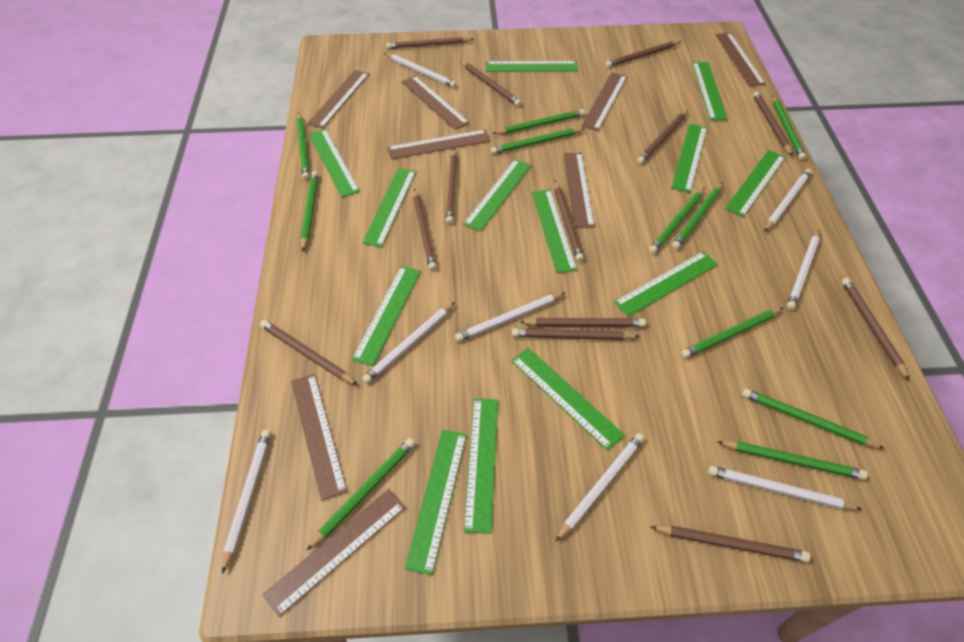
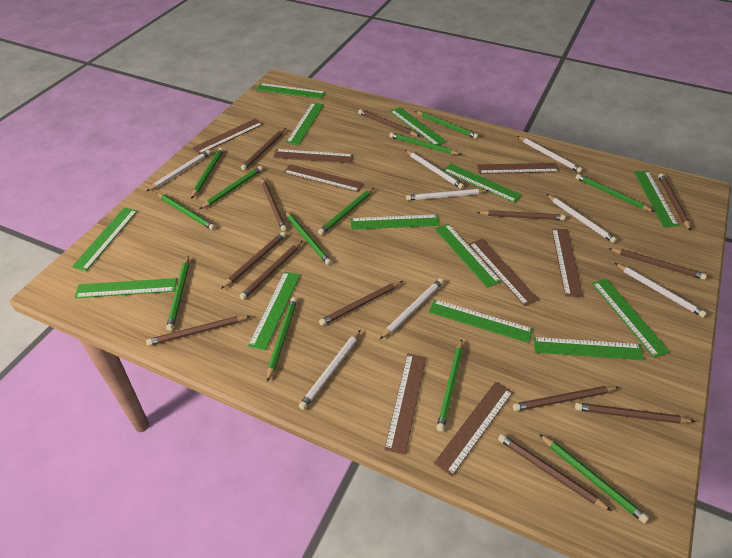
green pencil: [297,113,309,180] [300,171,318,252] [306,438,415,551] [491,128,584,154] [492,109,585,134] [649,187,705,254] [672,182,723,249] [681,308,783,358] [717,441,868,480] [742,388,885,449] [772,95,806,160] = 11 -> [156,193,215,230] [166,256,189,331] [191,148,223,199] [200,166,263,209] [267,297,297,382] [285,211,332,265] [318,188,374,235] [389,132,461,155] [415,111,479,139] [437,339,463,432] [539,434,649,523] [576,174,654,212] = 12

